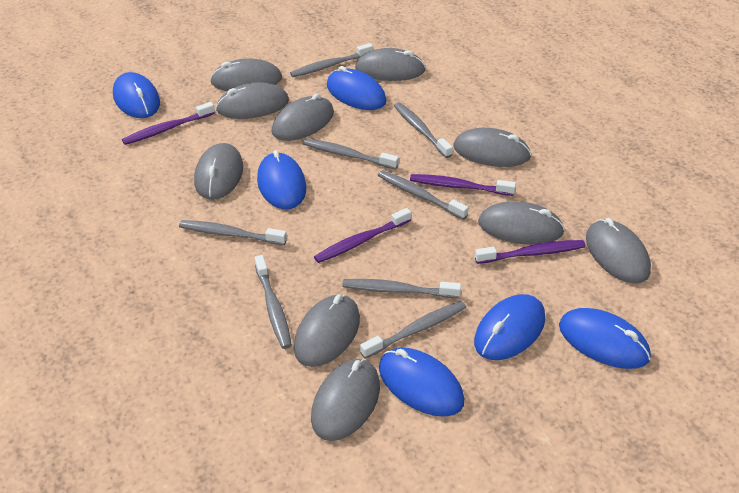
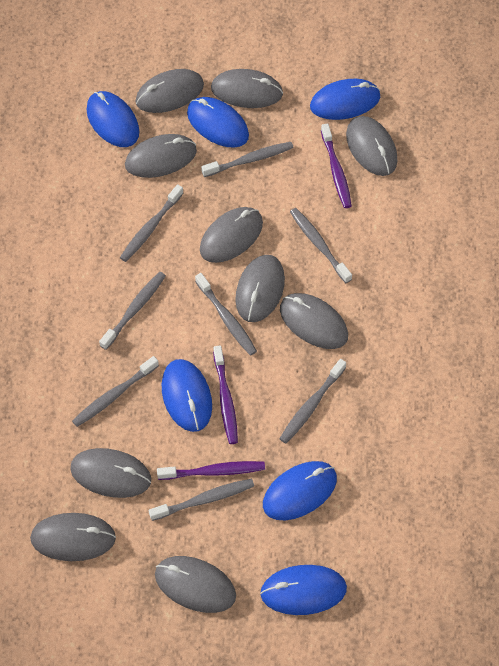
purple toothbrush: [122,102,215,145] [314,208,411,263] [410,174,516,196] [475,240,586,264] = 4 -> [157,461,265,480] [213,346,238,444] [321,123,352,208] = 3

